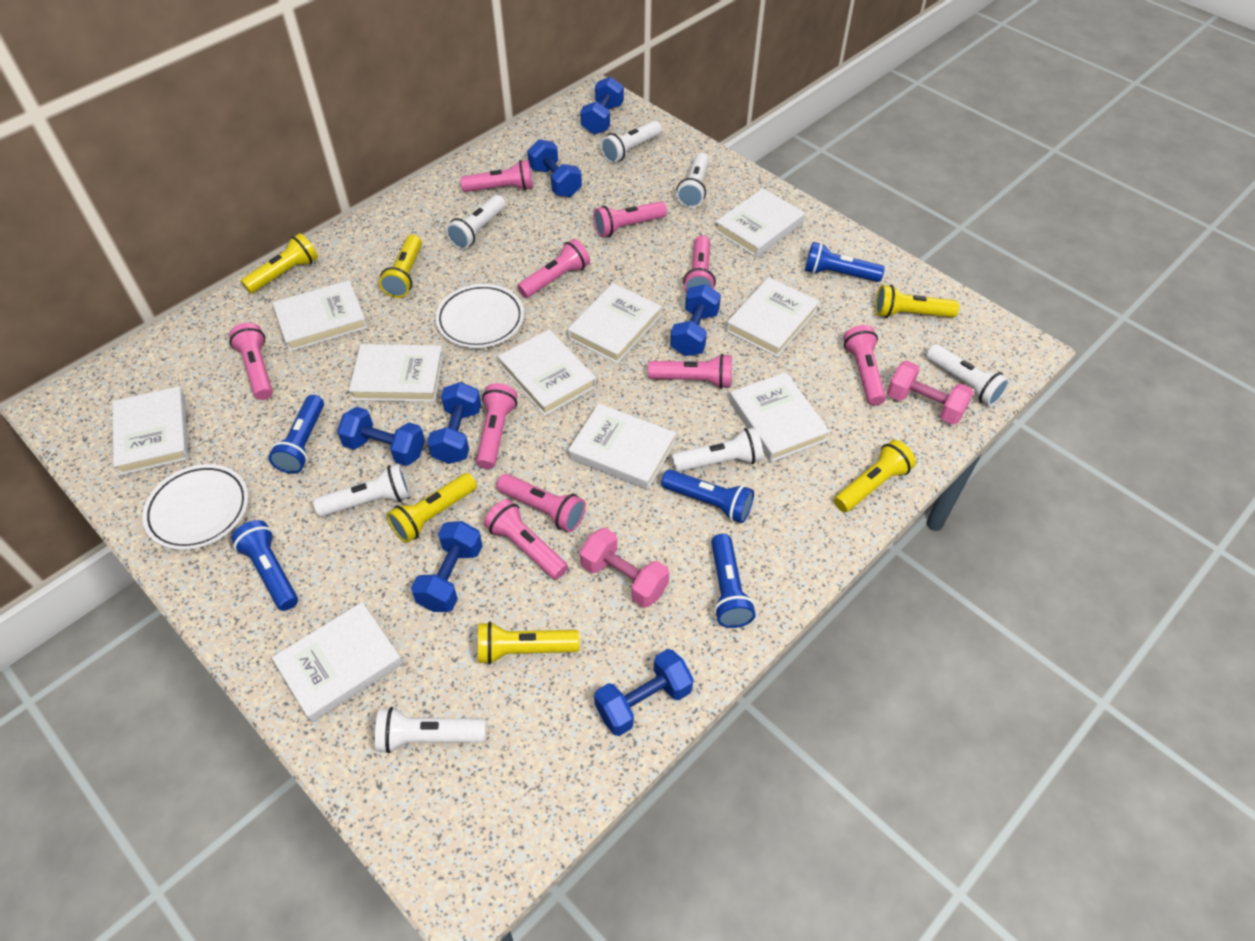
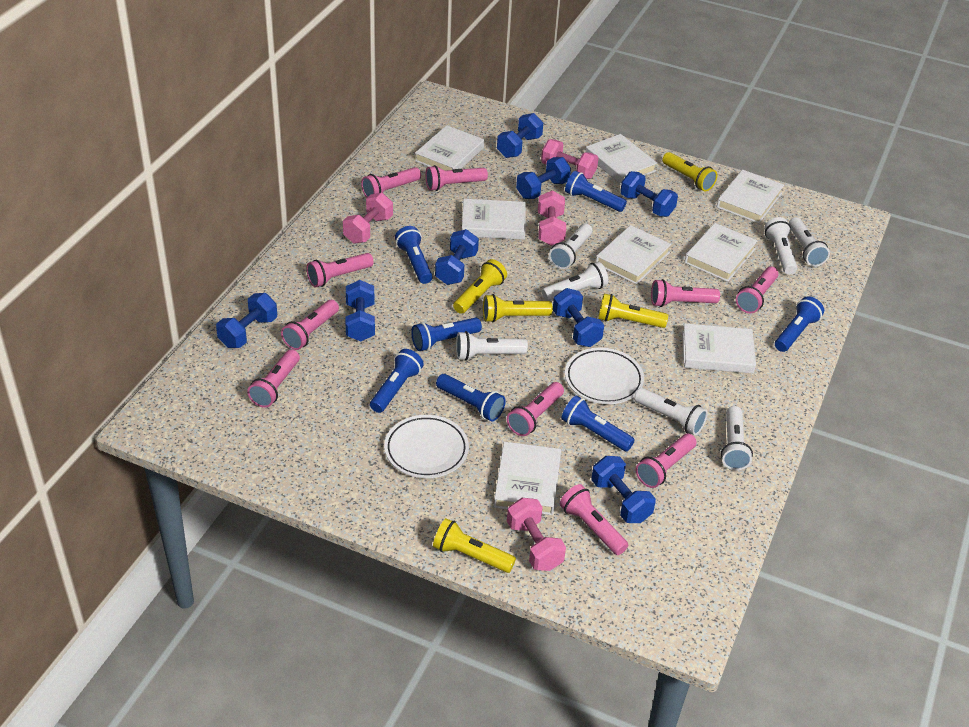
blue dumbbell: [337,407,425,466] [411,521,483,612] [427,382,481,464] [527,139,582,197] [580,77,624,135] [594,649,693,736] [670,284,721,356] = 7 -> [216,293,277,348] [345,280,375,341] [435,229,479,285] [497,113,543,158] [516,157,571,199] [553,288,604,347] [591,456,656,523] [620,171,678,217] = 8
blue flashlight: [231,520,298,611] [269,395,324,474] [661,469,754,523] [711,534,756,628] [805,242,885,282] = 5 -> [370,349,423,413] [395,226,433,284] [411,317,482,351] [436,374,506,421] [561,395,635,452] [565,171,627,212] [775,296,824,352] = 7
pink dumbbell: [580,527,669,608] [887,361,974,425] = 2 -> [343,193,393,244] [507,498,566,571] [538,191,566,246] [541,139,598,179] = 4
white book: [113,386,189,475] [272,602,403,723] [273,280,368,352] [349,344,444,402] [498,329,596,416] [567,283,662,364] [568,403,676,490] [715,188,805,257] [726,277,819,357] [729,372,830,462] = 10 -> [415,125,484,171] [462,199,526,240] [494,442,561,515] [585,134,657,184] [596,225,671,285] [682,323,756,374] [684,223,758,282] [717,170,784,223] = 8
yellow flashlight: [241,233,318,293] [379,235,422,298] [387,473,477,543] [478,621,580,665] [834,440,916,512] [875,285,959,318] = 6 -> [433,518,516,573] [453,259,507,314] [483,294,553,323] [598,293,668,328] [662,152,717,191] = 5

